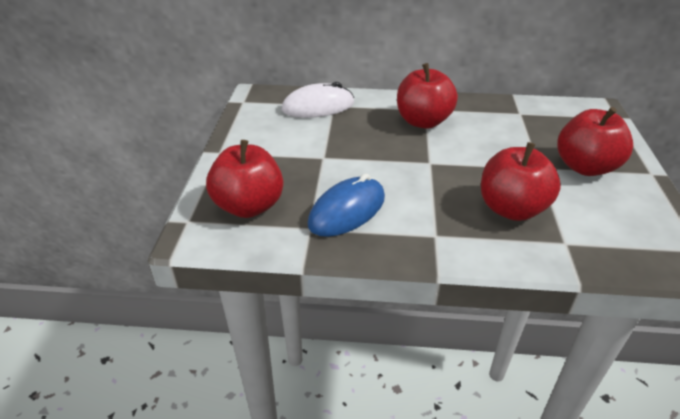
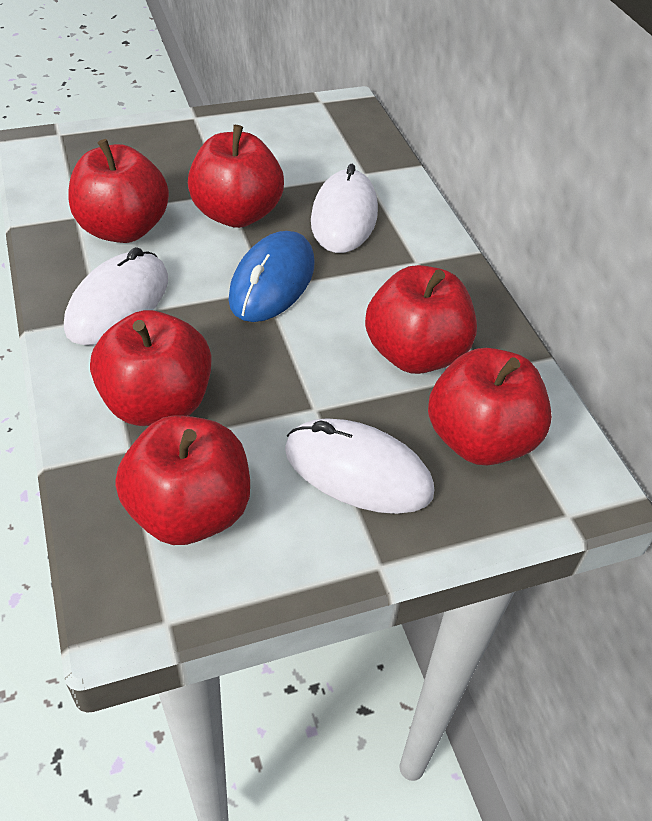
red apple: [206,140,283,218] [397,63,458,129] [481,142,561,221] [557,107,633,176] = 4 -> [68,139,169,243] [90,310,211,426] [115,415,250,545] [188,125,284,228] [365,265,477,374] [428,348,552,466] = 6
white mouse: [282,82,354,118] = 1 -> [64,247,168,345] [285,418,434,514] [311,164,378,253] = 3

